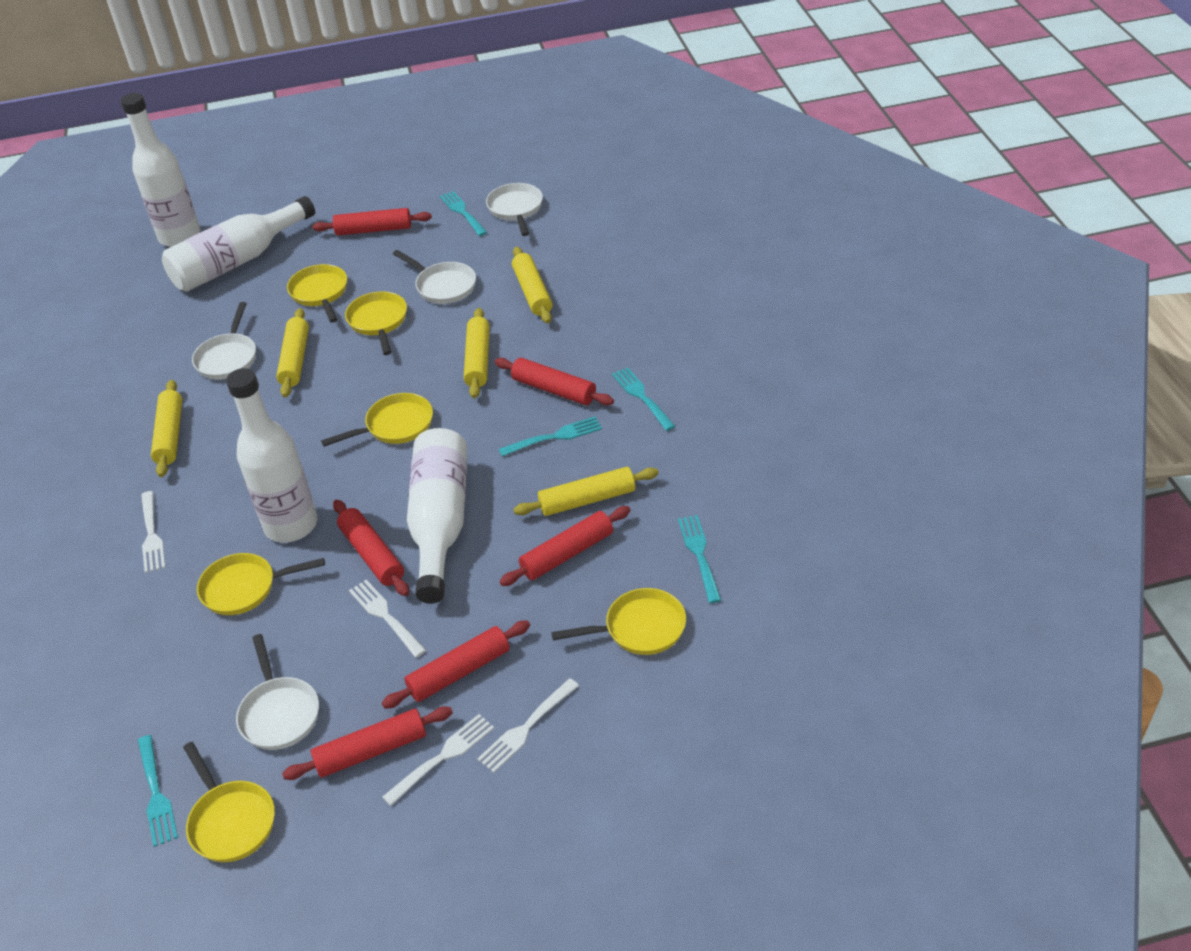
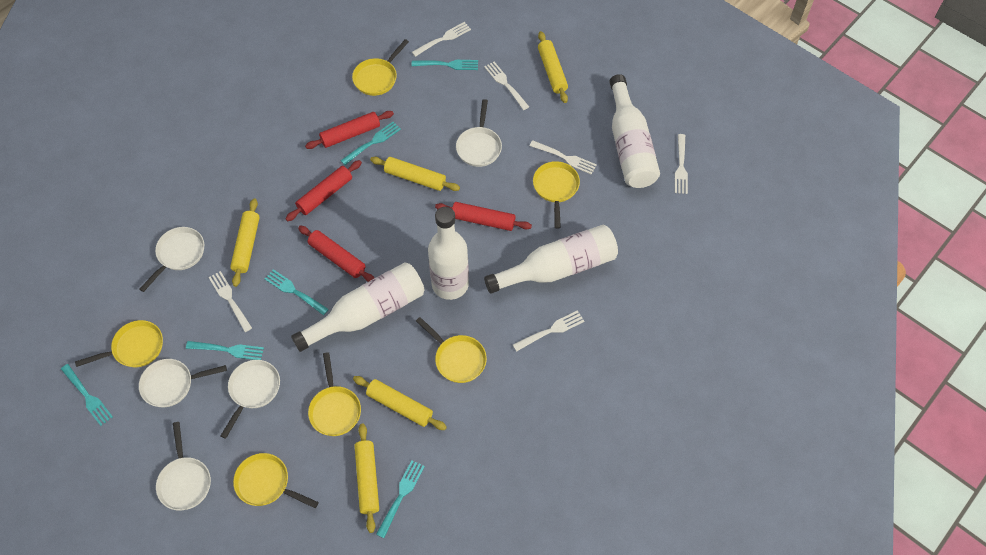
red rolling pin: [282,706,453,780] [312,208,432,235] [333,500,409,596] [382,621,530,709] [495,358,614,405] [500,506,631,586] = 6 -> [285,160,362,221] [298,226,374,282] [305,111,394,149] [435,202,532,231] = 4
turquoise fork: [138,735,178,847] [440,191,487,236] [499,416,602,456] [612,367,675,431] [678,515,721,603] = 5 -> [61,364,113,426] [186,341,264,360] [265,269,329,315] [340,122,401,165] [376,460,425,538] [412,60,478,70] = 6
white fork: [141,491,165,573] [349,580,426,658] [382,714,494,806] [477,678,579,773] = 4 -> [209,271,252,332] [412,22,471,57] [484,62,529,110] [513,310,584,352] [529,140,597,175] [675,134,688,194] = 6
white pan: [192,302,256,380] [236,634,319,750] [393,250,476,304] [486,183,543,236] = 4 -> [139,227,204,292] [139,359,227,407] [156,422,211,510] [221,360,280,439] [456,99,502,167] = 5

